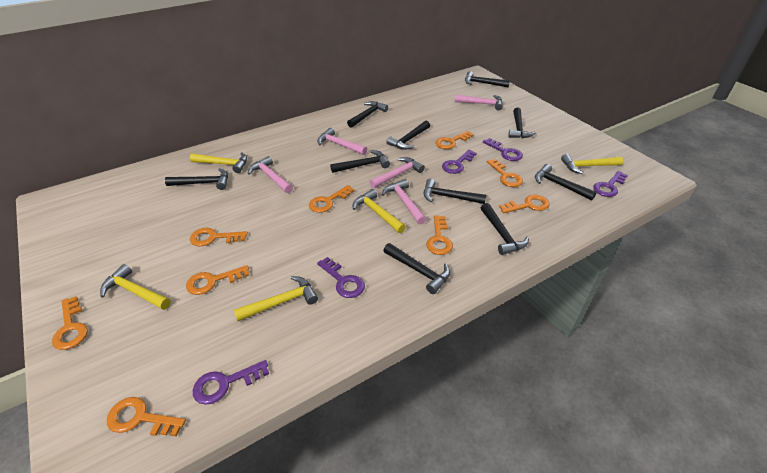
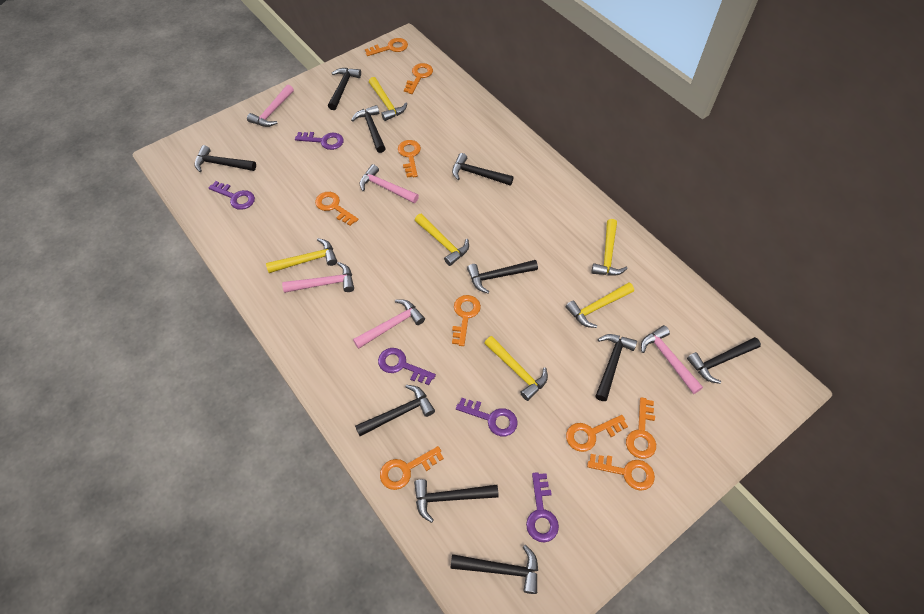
yellow hammer: [100,264,171,310] [190,152,247,173] [234,276,318,321] [353,189,406,233] [561,154,623,174] = 5 -> [266,238,337,273] [369,77,407,121] [415,214,469,266] [484,336,548,401] [566,283,634,328] [591,219,628,276] = 6

